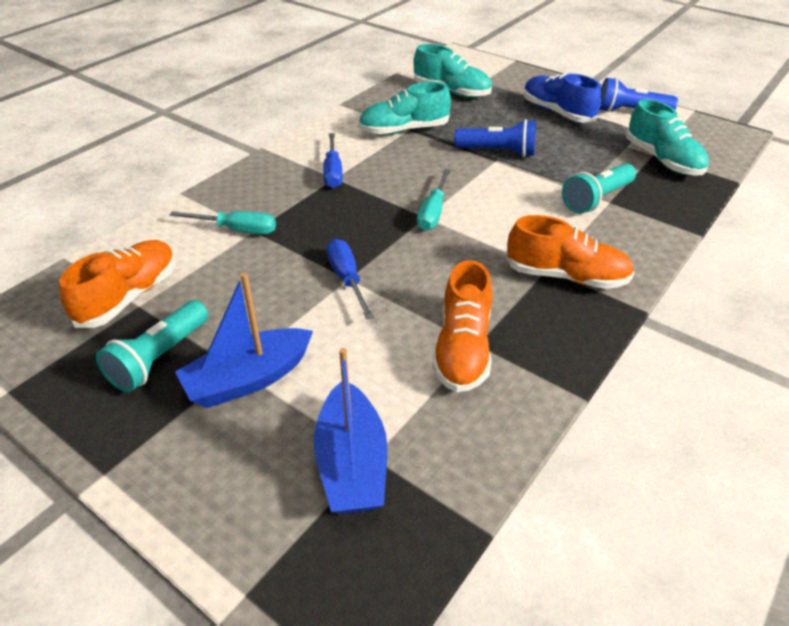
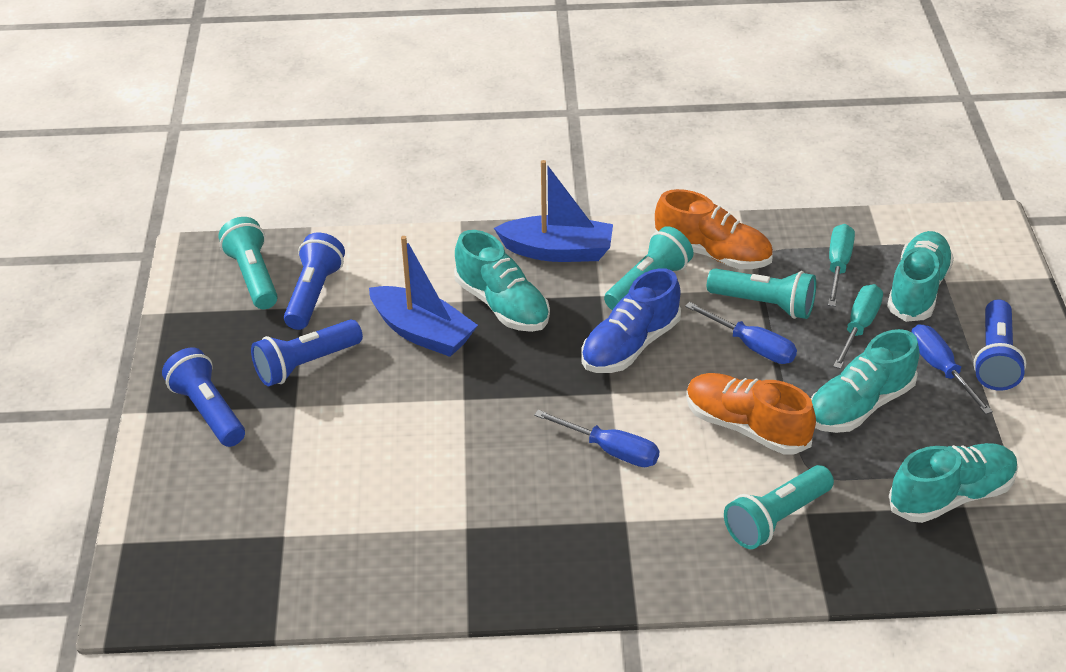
blue flashlight: [454,119,536,157] [599,78,678,112] = 2 -> [162,347,245,447] [251,319,363,386] [284,233,345,330] [973,299,1026,391] = 4
blue screwdriver: [323,133,343,188] [327,239,374,320] = 2 -> [534,410,659,467] [685,302,797,364] [911,324,993,415] = 3
orange shoe: [59,240,175,328] [432,260,493,392] [505,215,634,289] = 3 -> [655,189,773,269] [686,373,816,455] = 2
turquoise flashlight: [96,300,208,392] [562,163,636,214] = 2 -> [219,217,278,309] [604,226,693,310] [707,268,816,319] [724,465,834,549] = 4
turquoise shoe: [358,82,451,135] [414,44,492,98] [626,99,709,175] = 3 -> [454,230,550,332] [811,329,919,433] [887,231,954,322] [889,443,1018,523] = 4

